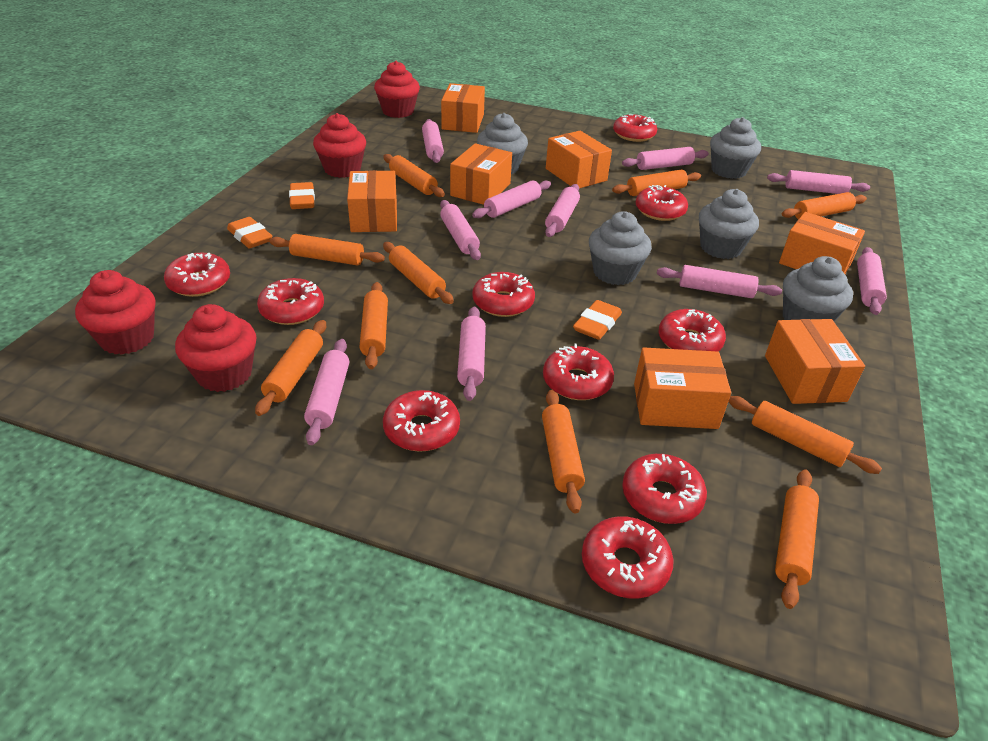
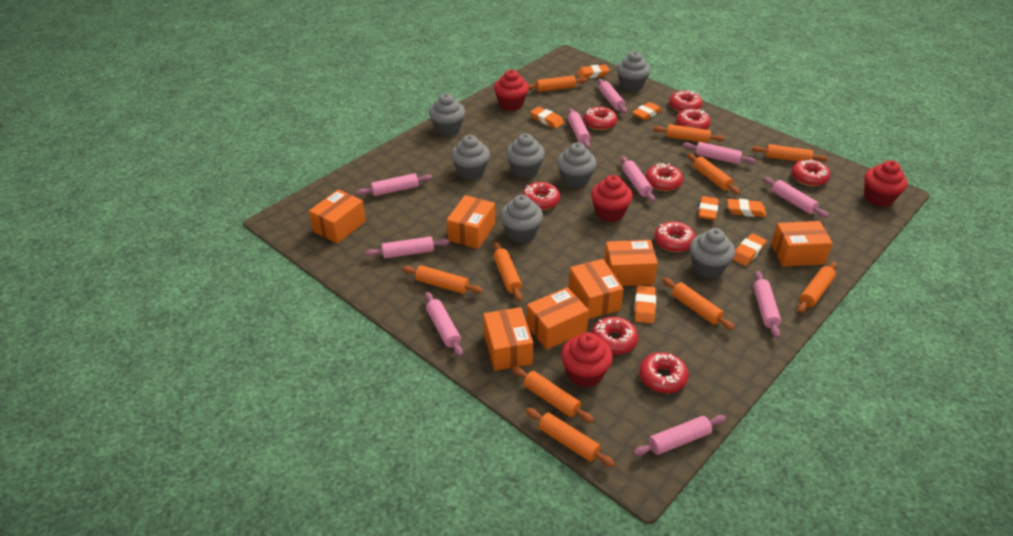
grey cupcake: [477,113,528,174] [589,211,652,285] [699,189,759,259] [710,117,761,179] [783,256,853,322] = 5 -> [429,93,465,136] [451,135,490,180] [500,195,543,243] [506,133,545,178] [557,143,596,188] [617,51,650,91] [690,228,735,278] = 7
orange eraser: [227,217,273,248] [289,182,315,209] [573,300,622,340] = 3 -> [530,107,564,129] [577,65,610,78] [632,102,662,120] [634,285,656,324] [698,196,719,220] [727,199,766,217] [733,234,767,266] = 7
red donut: [164,253,230,297] [257,278,324,325] [383,390,460,452] [472,272,535,317] [543,344,614,400] [582,516,674,598] [613,114,657,142] [622,454,707,524] [636,185,688,221] [659,309,726,352] = 10 -> [522,182,560,210] [583,107,617,130] [592,317,638,355] [639,352,688,393] [645,163,683,191] [654,221,696,252] [669,90,703,112] [676,109,711,129] [792,159,830,186] = 9

